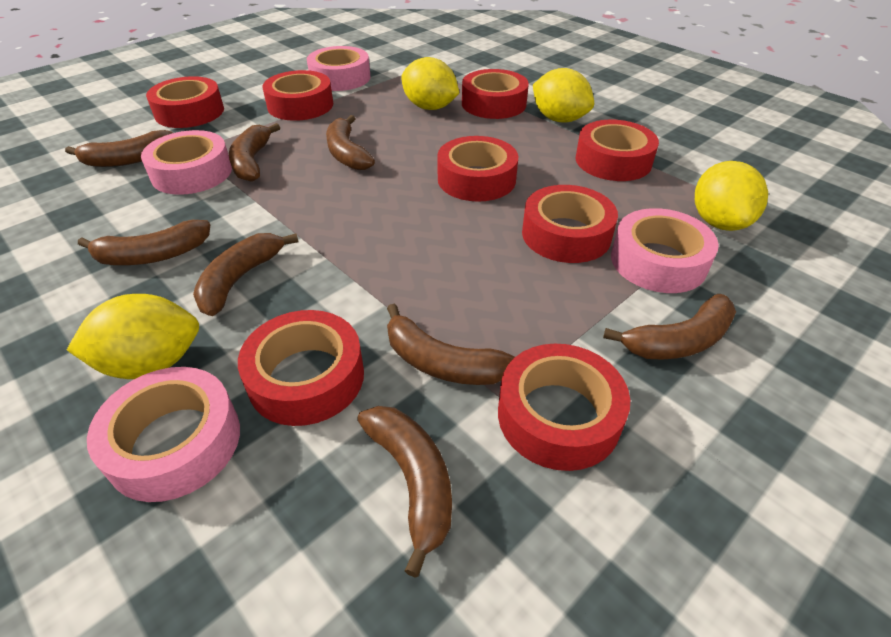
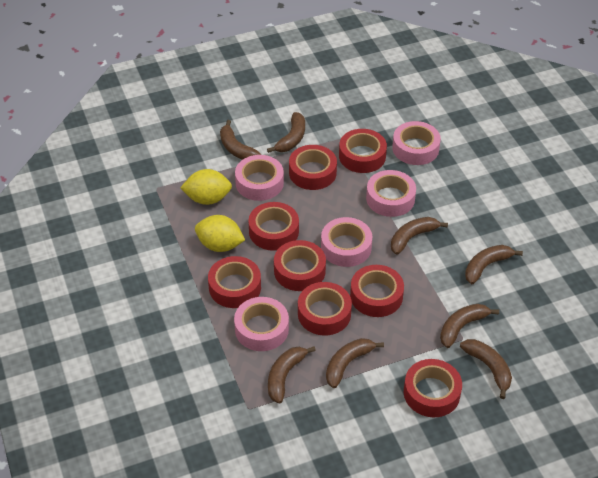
pink tape: [87,367,240,502] [141,130,232,195] [307,46,370,91] [611,208,719,293] = 4 -> [234,297,289,351] [235,155,284,201] [321,217,372,267] [366,170,416,217] [392,121,441,165] = 5
yellow lemon: [67,294,199,379] [401,57,459,110] [533,68,594,123] [695,161,768,231] = 4 -> [180,169,232,205] [195,215,245,252] = 2

